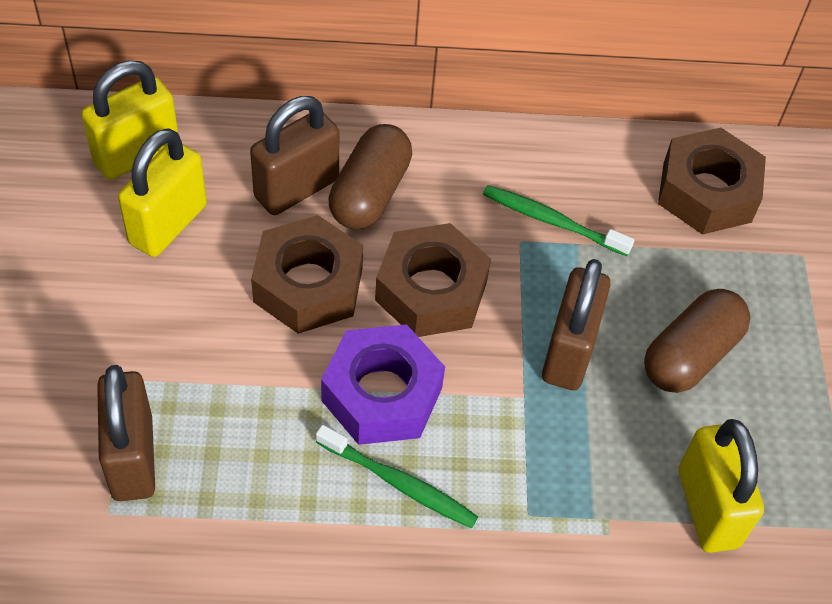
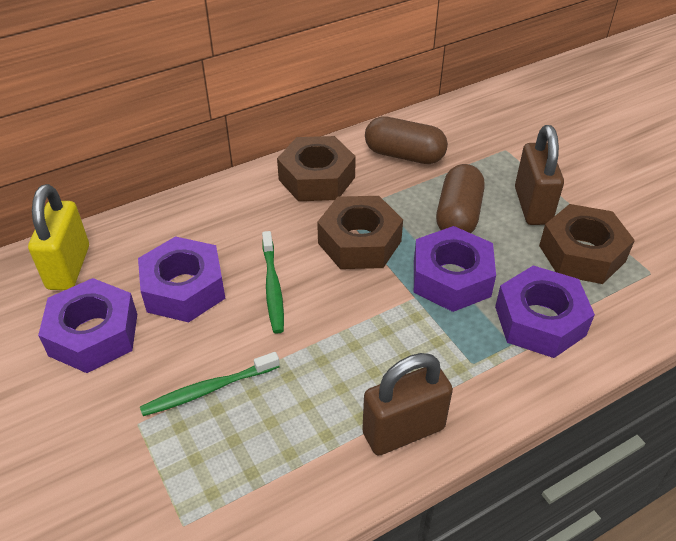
brown padlock: [97,365,155,501] [250,96,339,215] [542,259,611,390] = 3 -> [362,353,453,456] [515,125,564,225] = 2
purple nut: [321,324,445,445] = 1 -> [38,278,137,373] [138,236,225,322] [414,226,496,312] [495,265,595,358] = 4
yellow padlock: [81,60,178,180] [118,128,207,257] [678,419,764,553] = 3 -> [28,184,89,290] = 1

